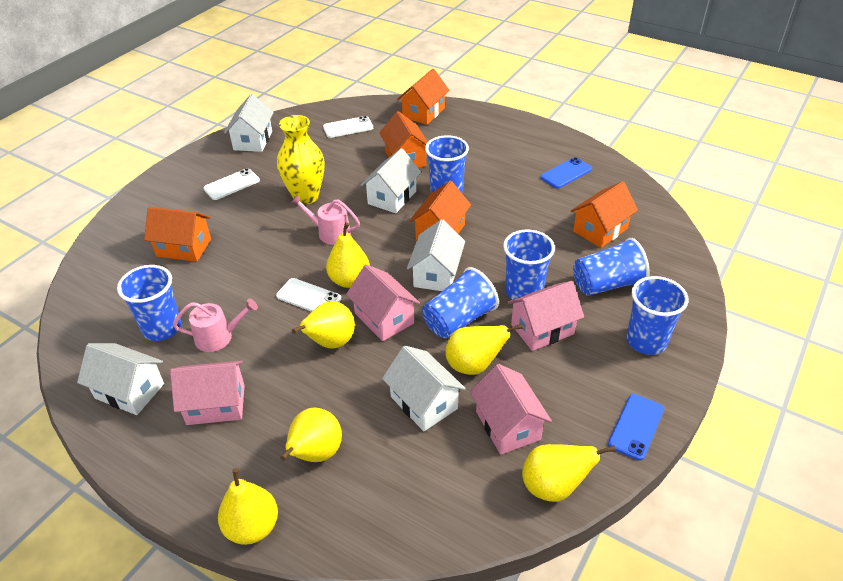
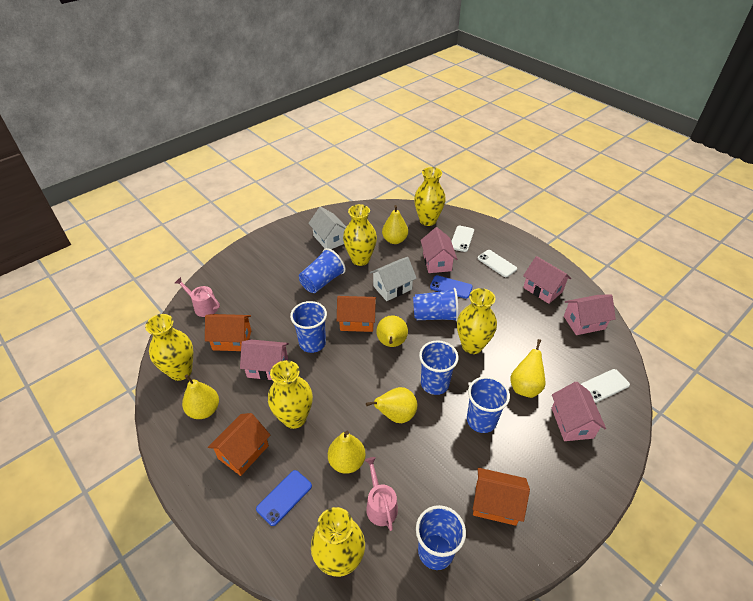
orange house: [144,207,211,262] [379,111,428,168] [397,69,449,125] [410,181,471,241] [571,181,638,248] = 5 -> [205,314,251,351] [208,413,270,476] [337,296,376,332] [473,468,530,526] = 4
pink house: [170,360,245,425] [346,264,420,341] [470,364,552,455] [507,281,584,351] = 4 -> [240,339,289,380] [420,227,457,273] [523,256,571,304] [552,382,606,441] [564,294,616,335] = 5
white house: [77,343,164,415] [224,94,274,152] [361,148,421,213] [382,346,466,431] [407,219,465,291] = 5 -> [308,207,346,249] [370,257,417,301] = 2
yellow vase: [277,115,324,205] = 1 -> [145,314,193,381] [268,360,313,429] [311,507,365,577] [343,204,377,266] [414,167,446,226] [457,288,497,354] = 6

